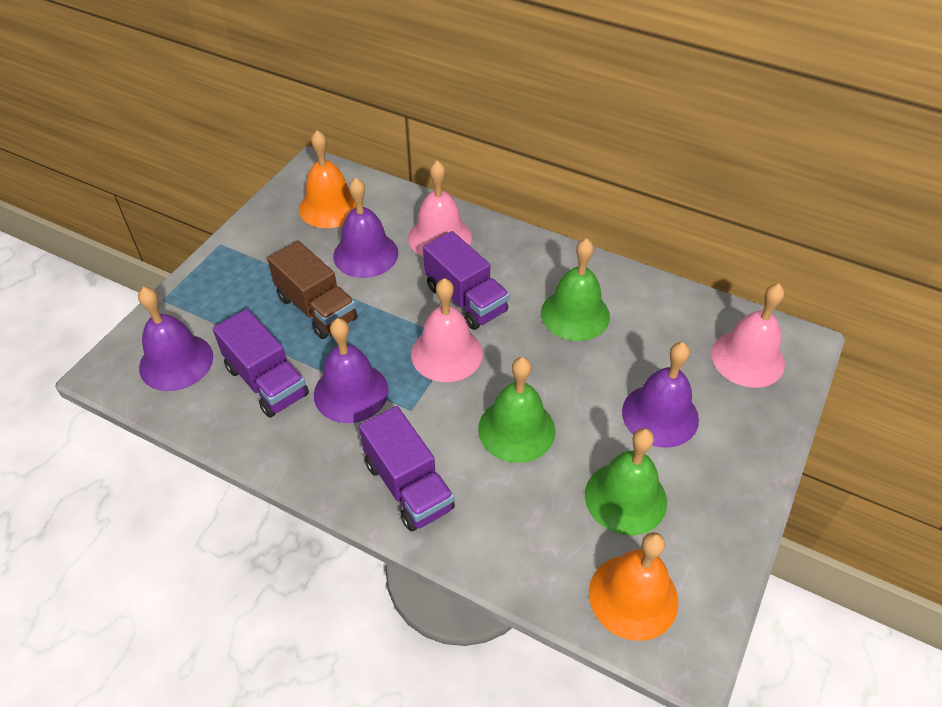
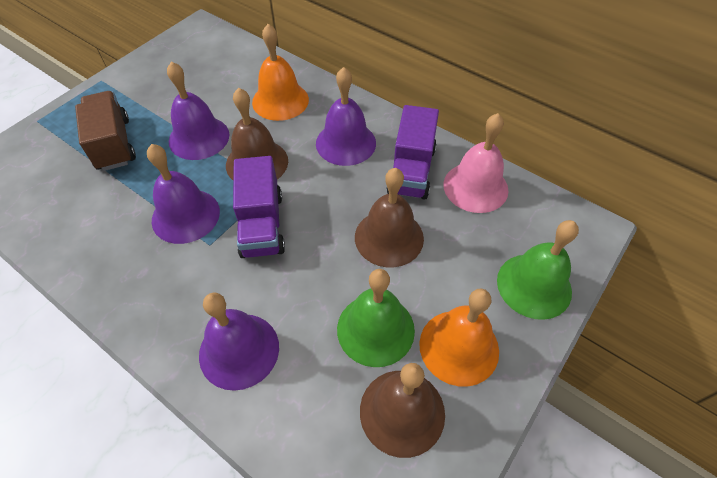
brown bell: none = 0 -> [226,88,288,180] [355,168,424,267] [360,363,445,458] = 3
green bell: [478,357,555,463] [541,238,610,341] [585,428,667,536] = 3 -> [337,269,415,367] [497,220,579,320] = 2
pink bell: [408,160,472,257] [411,278,483,382] [711,284,785,388] = 3 -> [443,113,509,213] = 1
purple truck: [213,309,309,418] [359,406,455,532] [423,231,510,330] = 3 -> [233,156,285,258] [386,105,439,200] = 2

